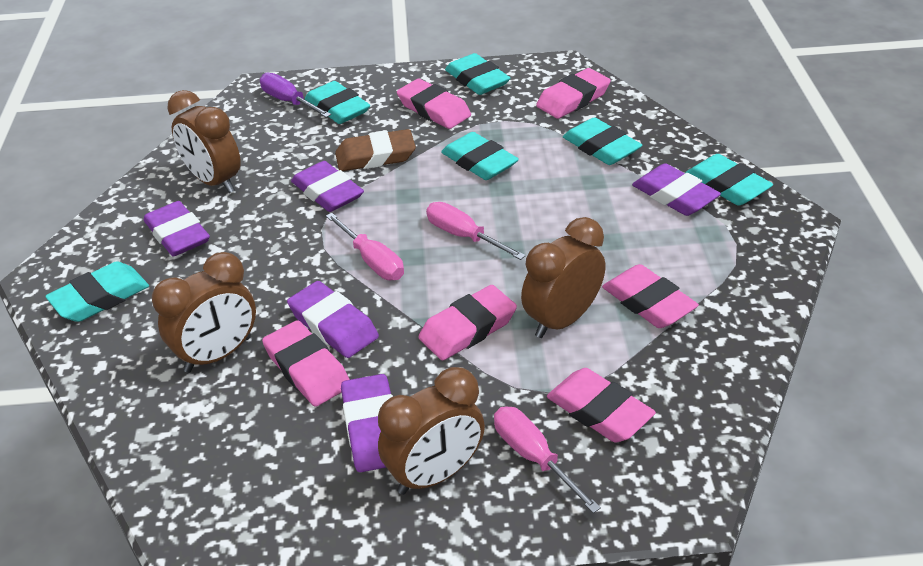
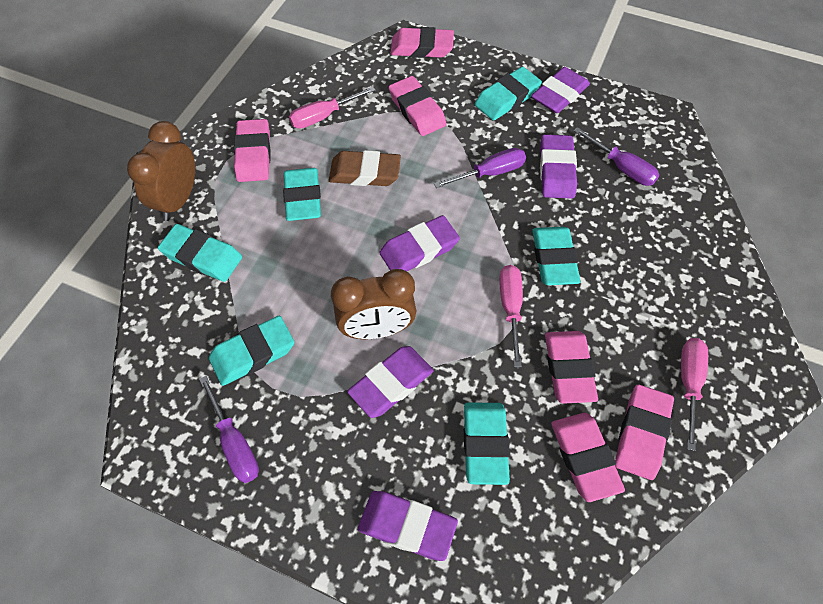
brown clock: [152,252,256,373] [167,90,241,193] [378,367,485,495] [521,217,605,338] = 4 -> [127,121,195,221] [331,269,416,339] = 2
purple screwdriver: [260,73,331,117] = 1 -> [199,376,259,483] [434,148,526,188] [574,127,659,186] = 3

